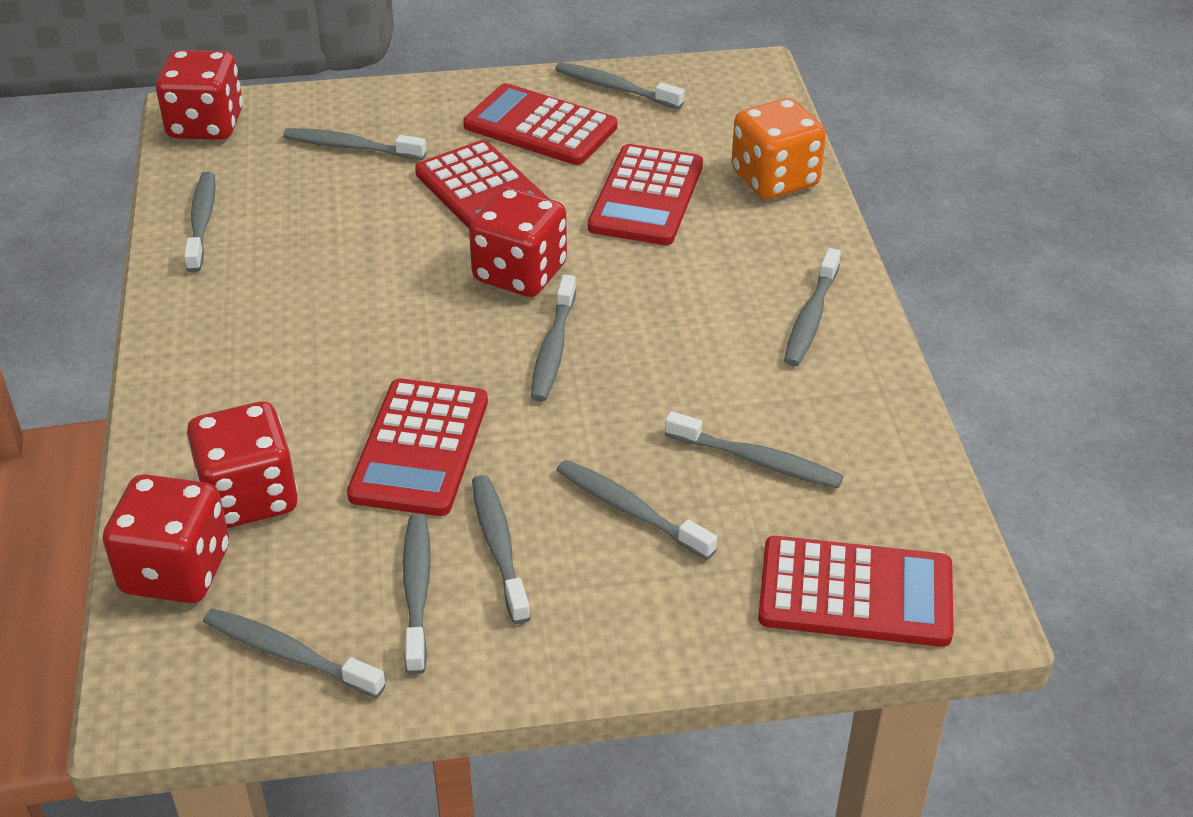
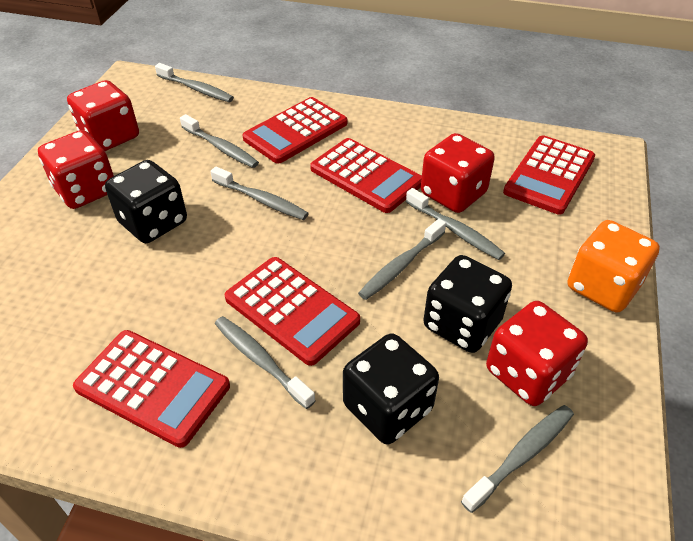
black dice: none = 0 -> [105,160,187,243] [343,333,439,445] [423,255,512,353] = 3
grey toothbrush: [184,172,216,273] [203,608,386,698] [283,128,427,160] [403,514,431,675] [472,475,531,624] [531,275,576,402] [555,62,684,109] [556,460,717,560] [665,411,844,488] [784,248,841,366] = 10 -> [155,63,234,102] [180,114,259,168] [210,167,309,220] [215,316,316,409] [358,219,446,300] [406,188,505,260] [461,405,574,513] = 7

